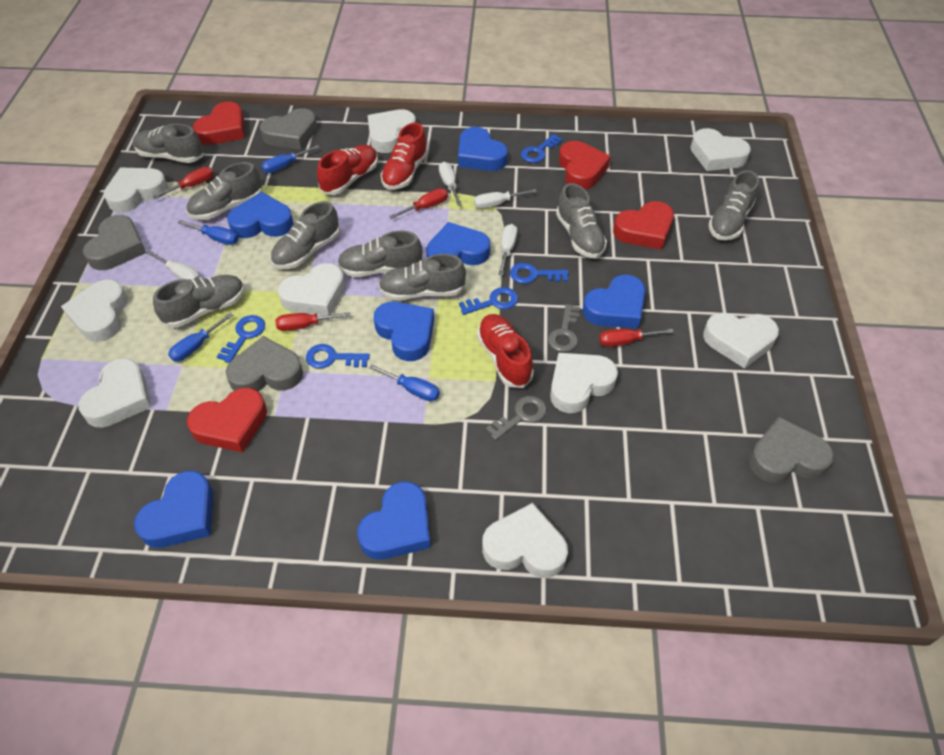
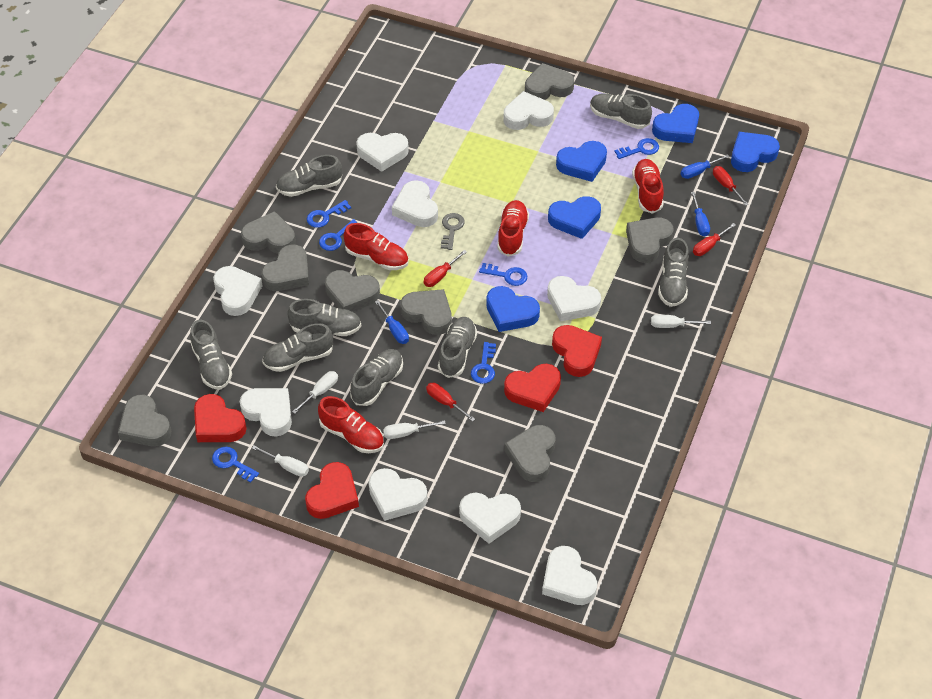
blue heart: [134,471,213,548] [227,192,294,238] [357,482,431,560] [374,302,434,361] [426,222,490,265] [458,127,508,171] [583,275,645,329] = 7 -> [486,286,540,332] [548,196,601,239] [556,141,607,182] [652,104,699,143] [731,132,780,172] = 5
blue key: [217,315,265,363] [306,344,370,369] [459,287,518,315] [510,263,569,284] [521,134,563,163] = 5 -> [212,447,259,483] [307,200,351,228] [319,219,357,251] [471,342,496,384] [479,263,527,286] [614,138,659,159] = 6
blue screwdriver: [168,313,233,362] [178,220,239,245] [261,145,320,173] [369,364,440,401] = 4 -> [375,300,409,344] [681,154,730,179] [691,192,710,236] = 3
grey heart: [83,215,146,270] [225,336,303,391] [260,108,317,150] [749,417,834,483] = 4 -> [118,395,171,446] [241,211,296,254] [261,245,309,291] [325,270,380,312] [401,289,452,335] [504,425,556,482] [525,63,574,100] [626,217,674,263] = 8
grey key: [486,396,547,440] [548,304,580,352] = 2 -> [441,213,465,250] = 1
red shoe: [317,145,378,195] [381,123,428,190] [477,314,534,388] = 3 -> [318,396,384,453] [343,223,409,270] [497,200,529,257] [632,159,664,214] = 4

